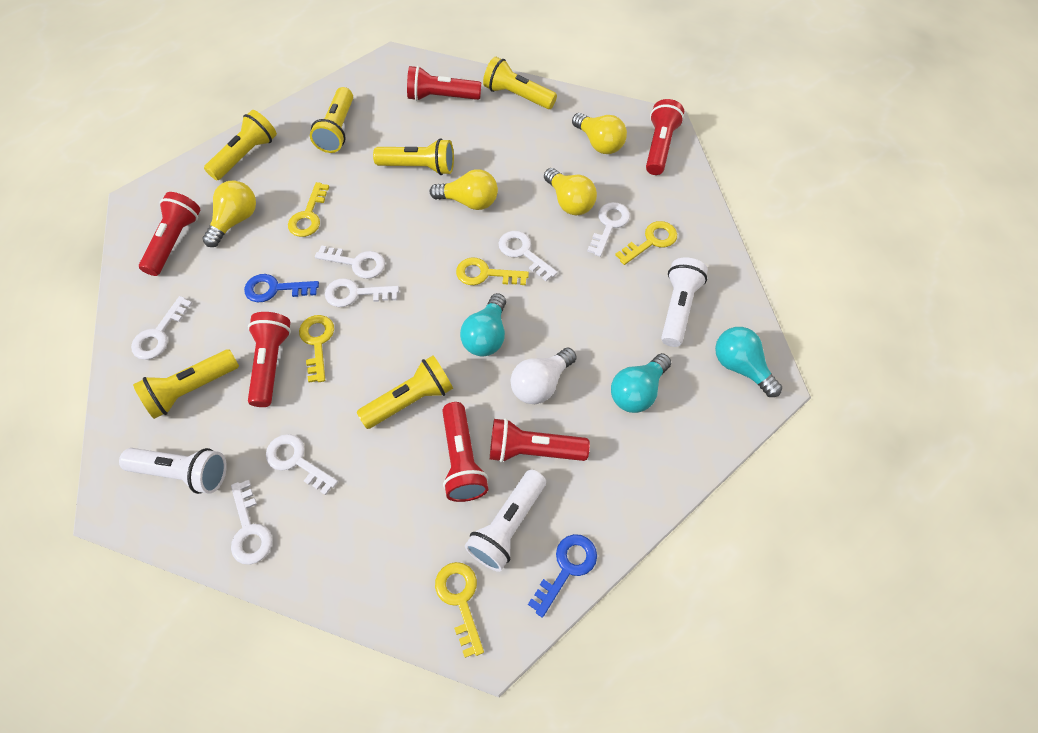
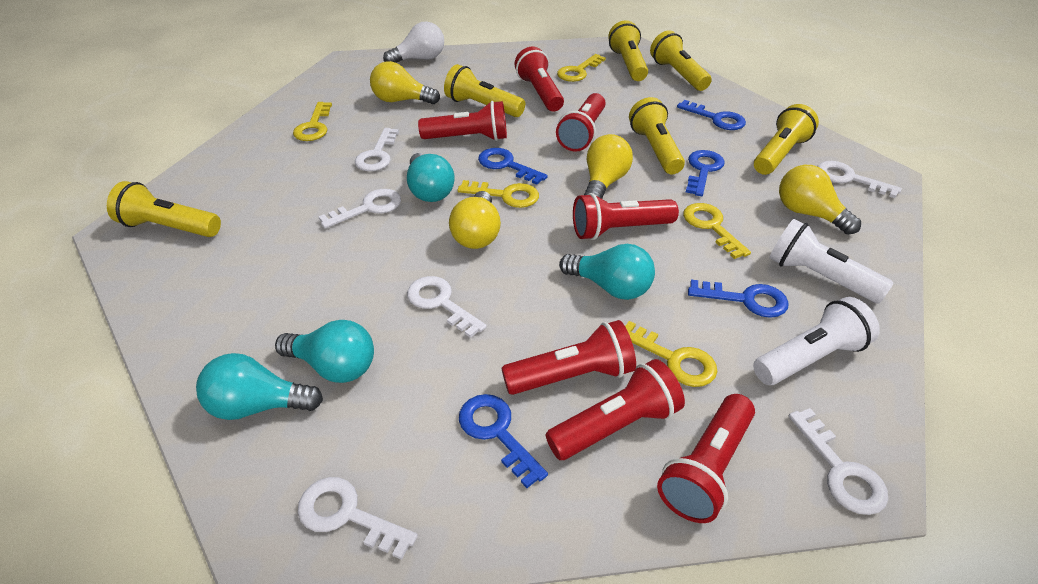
blue key: [244,274,319,302] [528,534,597,618] = 2 -> [459,394,548,488] [478,148,548,185] [677,100,746,130] [686,150,725,196] [688,280,789,318] = 5
red flashlight: [139,192,200,276] [248,312,291,407] [407,66,481,101] [442,402,488,502] [490,418,590,463] [646,99,684,175] = 6 -> [418,101,507,141] [502,320,636,395] [514,47,564,112] [546,359,685,460] [556,93,605,152] [573,193,679,240] [657,394,755,523] = 7
turquoise light bulb: [460,293,506,356] [611,353,671,413] [715,327,782,397] = 3 -> [196,353,323,420] [275,320,374,383] [407,153,455,202] [559,244,655,300] = 4
white flashlight: [119,448,227,494] [465,469,546,572] [661,257,708,347] = 3 -> [753,297,880,385] [769,219,894,304] = 2
white key: [131,296,193,360] [231,480,272,565] [266,434,338,495] [315,245,385,279] [325,278,399,307] [499,231,558,281] [587,202,630,257] = 7 -> [298,477,418,560] [318,189,401,229] [355,128,399,171] [407,276,487,338] [788,408,888,515] [817,161,902,198] = 6

